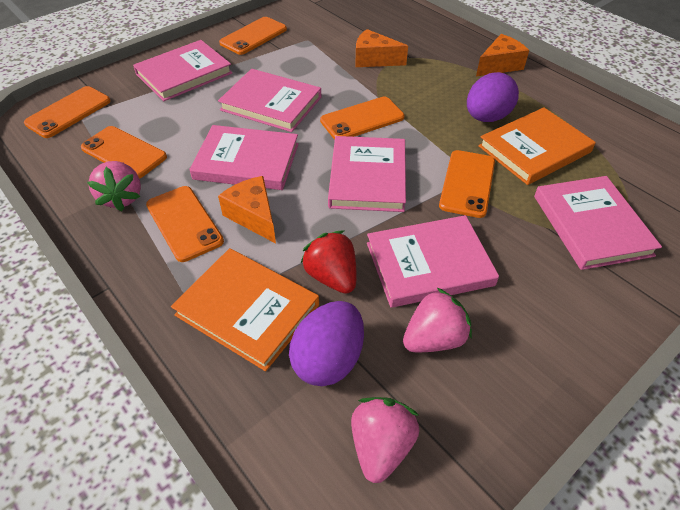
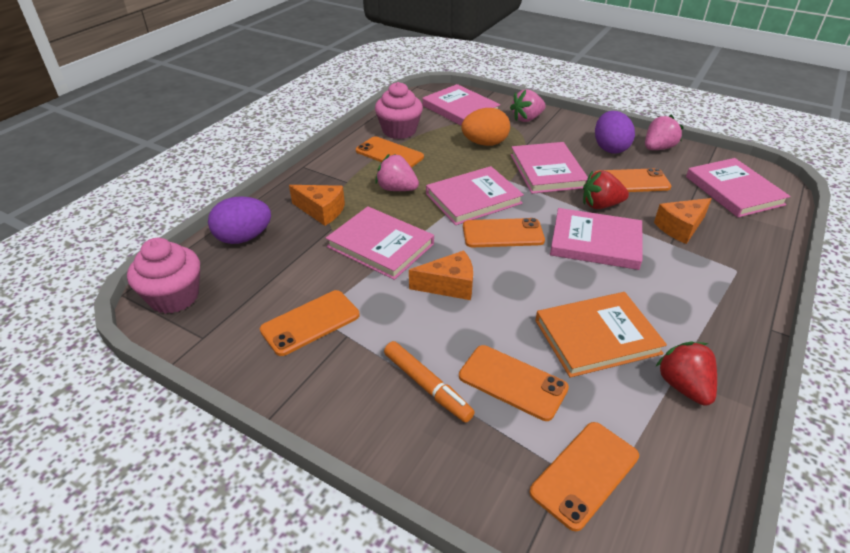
orange book: [171,248,319,371] [478,107,596,185] = 2 -> [535,292,667,378] = 1
orange egg: none = 0 -> [461,108,510,146] = 1
orange marker: none = 0 -> [384,341,475,423] = 1
pink cupcake: none = 0 -> [127,238,200,314] [375,82,423,139] = 2
red strawberry: [301,231,356,294] = 1 -> [583,170,629,209] [655,341,717,406] = 2

